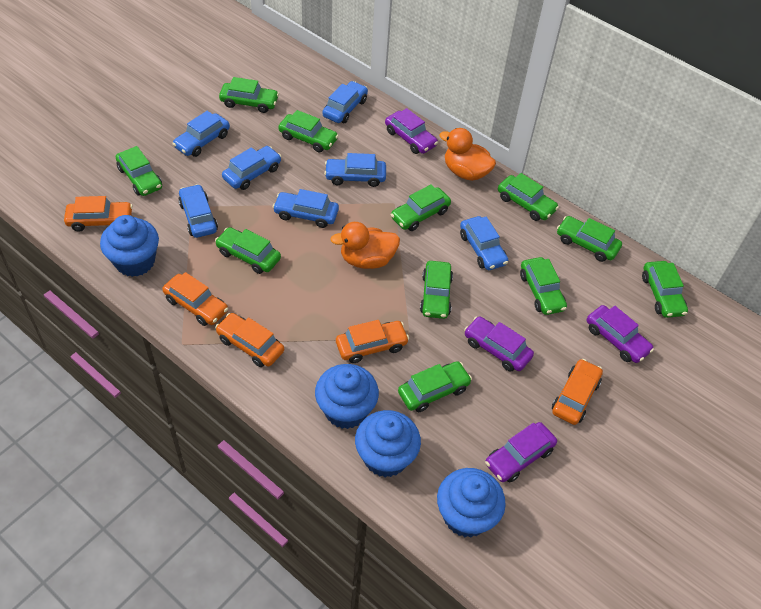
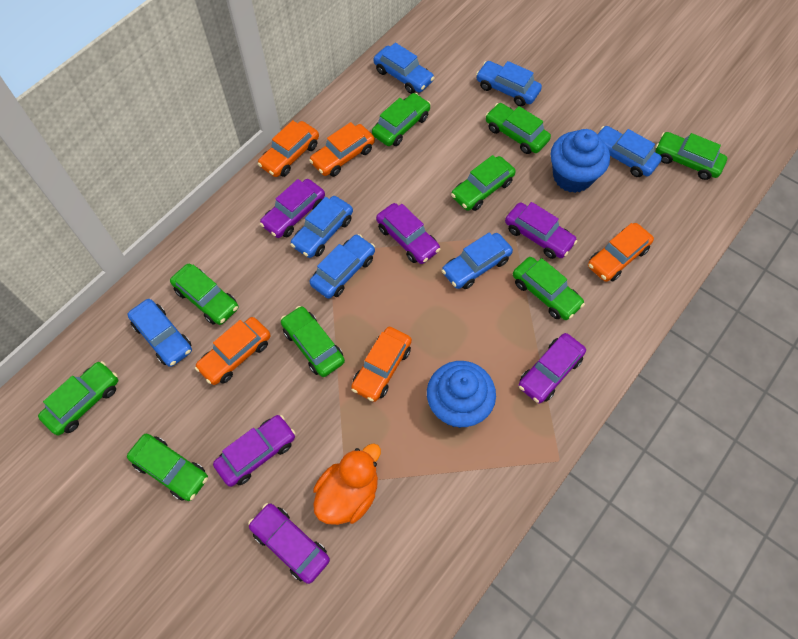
blue cupcake: [100,215,159,277] [315,364,379,429] [355,410,421,477] [437,468,506,538] = 4 -> [427,361,496,428] [551,129,610,193] = 2
green car: [116,146,162,196] [215,227,281,274] [219,77,279,113] [278,110,339,152] [391,184,451,231] [398,361,472,412] [420,261,453,319] [498,173,559,221] [520,257,567,315] [557,216,622,262] [642,261,688,318] = 11 -> [38,361,118,435] [127,434,208,501] [170,264,238,325] [281,306,345,377] [372,93,431,146] [451,155,516,211] [485,103,551,154] [513,257,585,320] [655,132,727,180] = 9
orange duck: [330,222,400,269] [439,128,496,181] = 2 -> [313,443,381,525] = 1
purple car: [385,108,438,154] [464,316,534,372] [485,422,557,482] [587,305,654,363] = 4 -> [213,415,296,487] [248,503,330,584] [260,179,325,238] [376,203,440,264] [505,202,577,259] [518,333,586,403] = 6

